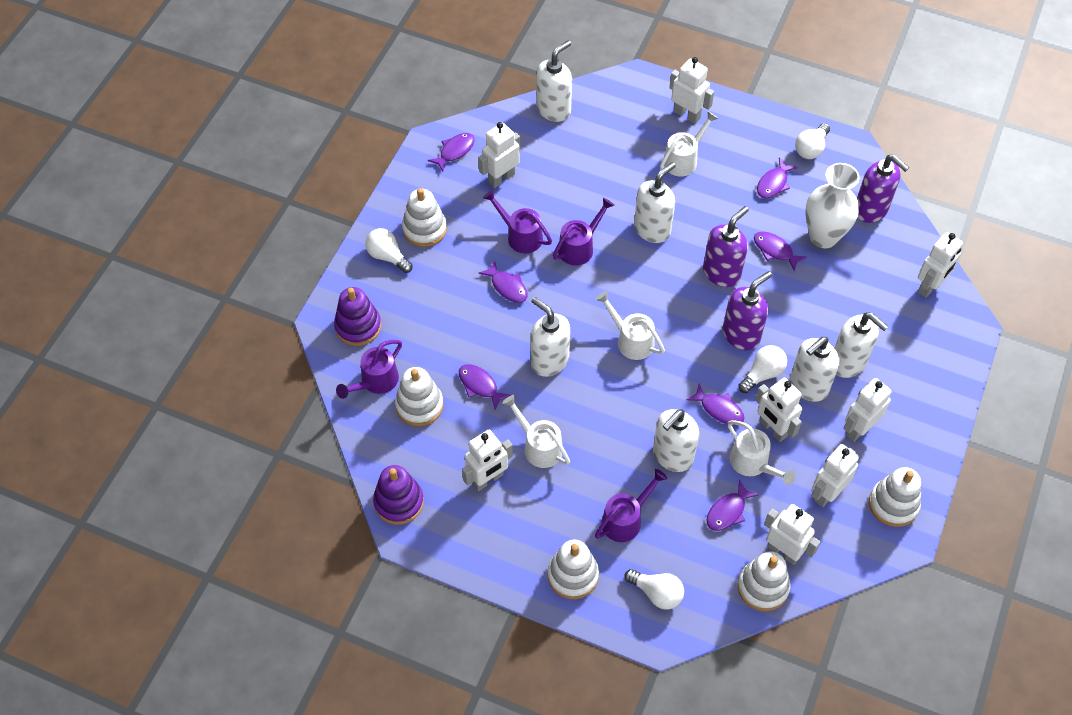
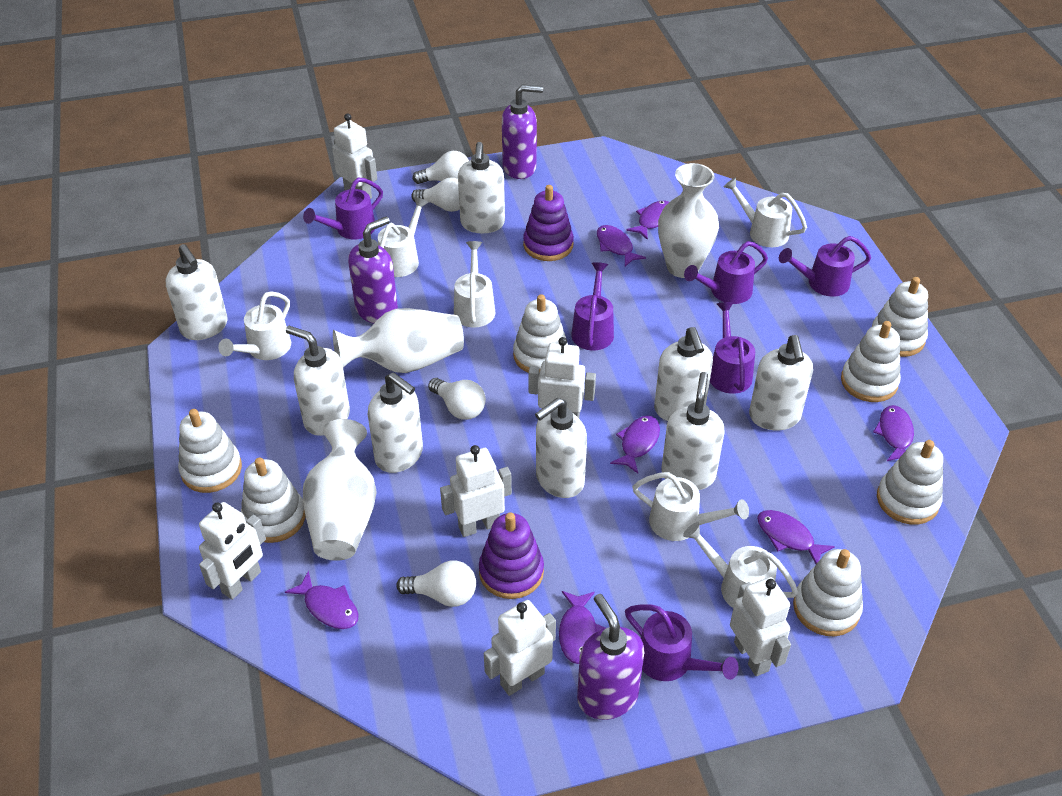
purple watering can: [336,340,402,399] [483,189,552,254] [552,198,614,265] [595,469,667,542] = 4 -> [303,178,383,239] [571,262,614,350] [625,604,738,681] [684,241,768,304] [710,302,755,394] [779,236,871,297] = 6
white robot: [462,430,513,491] [478,122,520,188] [669,57,714,124] [755,378,802,442] [764,504,820,565] [811,444,859,507] [843,378,892,442] [918,232,963,297] = 8 -> [199,502,266,600] [332,113,377,199] [440,445,512,537] [484,600,556,696] [529,337,596,418] [730,577,791,676] = 6
white soap dispenser: [531,297,570,377] [536,40,572,122] [634,162,676,243] [653,409,699,472] [790,337,840,402] [834,312,889,378] = 6 -> [166,244,228,340] [286,326,350,436] [368,373,423,473] [458,142,505,233] [535,398,587,498] [654,327,713,421] [661,372,725,490] [749,335,813,430] = 8
white stacking toy: [395,367,443,426] [402,188,447,247] [548,539,599,599] [738,551,791,611] [869,467,921,527] = 5 -> [178,409,242,493] [241,458,305,543] [513,294,568,374] [793,549,863,637] [841,321,901,402] [872,277,928,357] [877,440,943,525] = 7
white vase: [805,163,859,248] = 1 -> [303,419,377,561] [333,308,464,373] [658,163,719,278] = 3
white watering can: [502,395,570,468] [596,291,665,360] [660,111,719,176] [728,420,796,485] = 4 -> [218,291,291,360] [378,197,429,277] [454,241,495,328] [633,472,749,541] [683,522,798,608] [723,177,807,247] = 6

